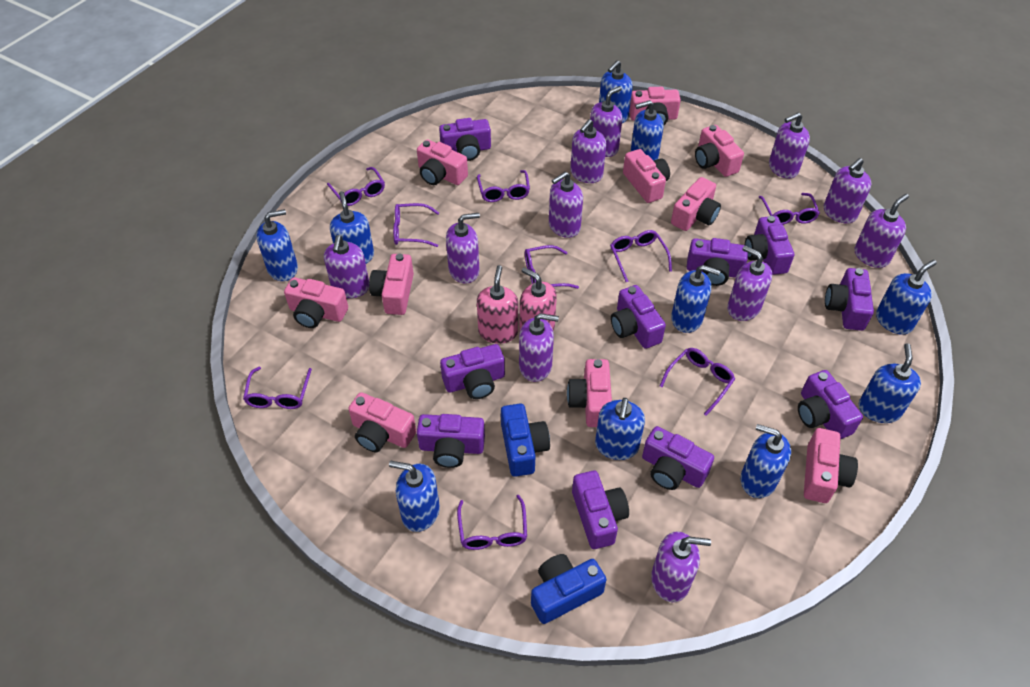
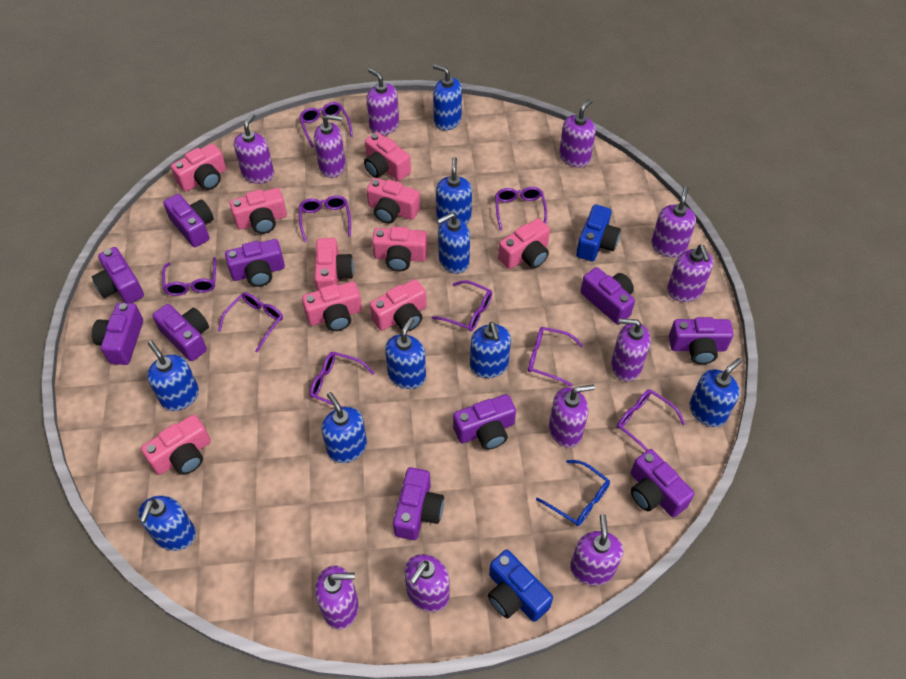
blue glasses: none = 0 -> [536,460,610,526] = 1
blue soap dispenser: [256,209,298,281] [330,191,374,264] [389,461,440,532] [595,398,645,460] [599,60,633,123] [630,100,664,161] [671,265,720,333] [741,424,791,498] [859,343,921,423] [876,260,937,335] = 10 -> [138,496,196,551] [147,341,199,411] [321,392,367,463] [385,317,426,389] [433,64,462,130] [436,157,472,225] [437,213,470,274] [470,322,511,378] [689,358,742,427] = 9
pink soap dispenser: [477,265,518,344] [519,267,557,332] = 2 -> none = 0

